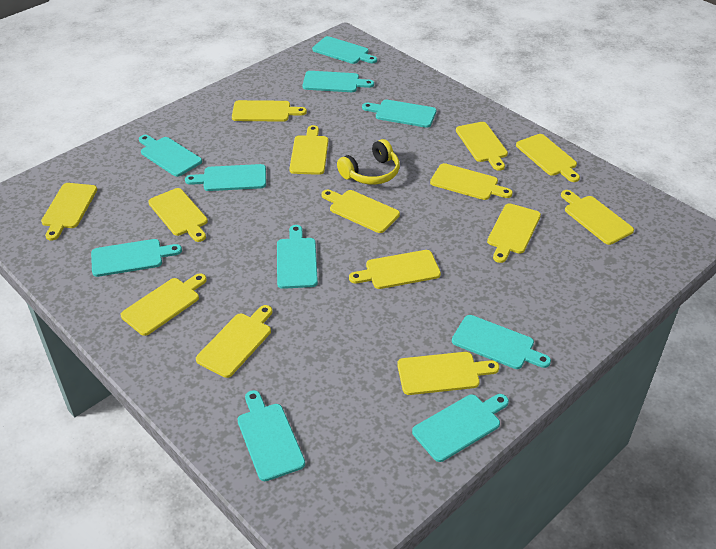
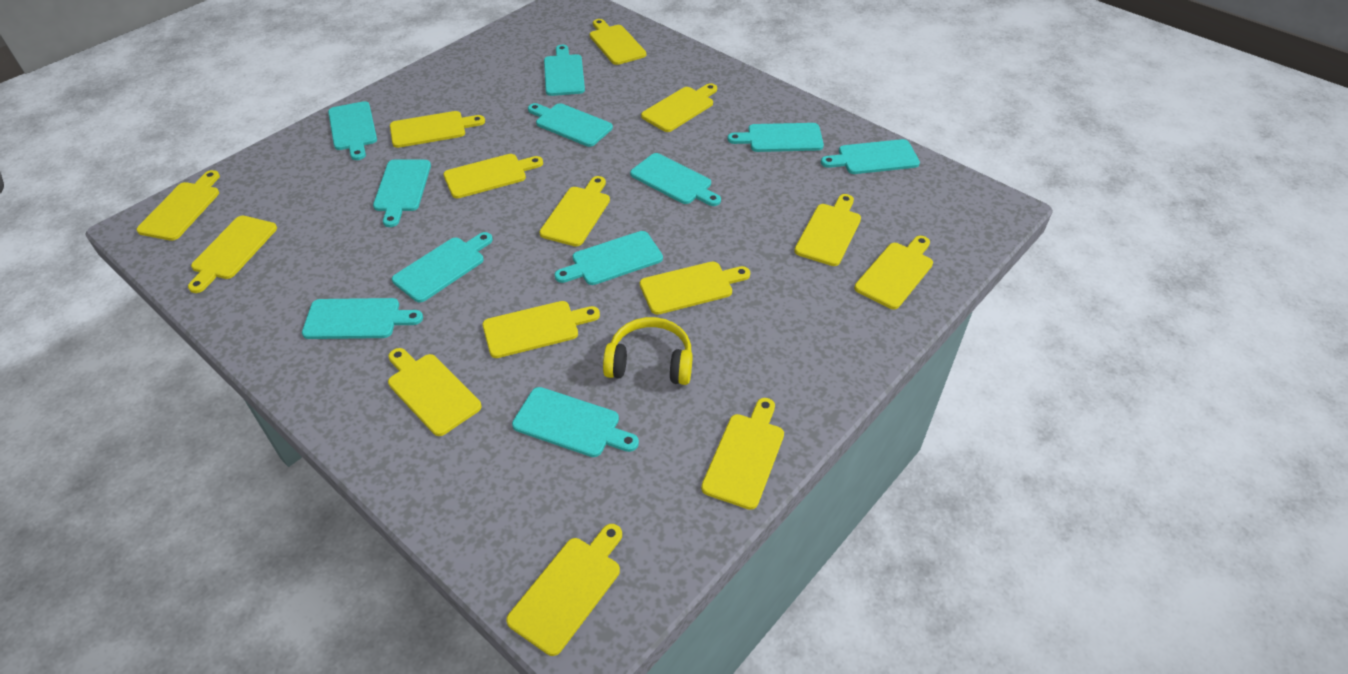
turquoise cutting board: [91,239,182,277] [139,135,202,177] [185,164,266,191] [237,390,305,481] [277,225,318,289] [302,71,374,92] [312,36,377,64] [362,100,436,128] [412,394,509,462] [452,315,551,369] = 10 -> [302,298,423,339] [328,101,377,160] [373,160,431,227] [392,232,493,302] [512,387,639,457] [528,103,613,147] [544,45,585,96] [554,231,663,285] [630,153,721,206] [728,123,824,152] [821,139,920,174] = 11

